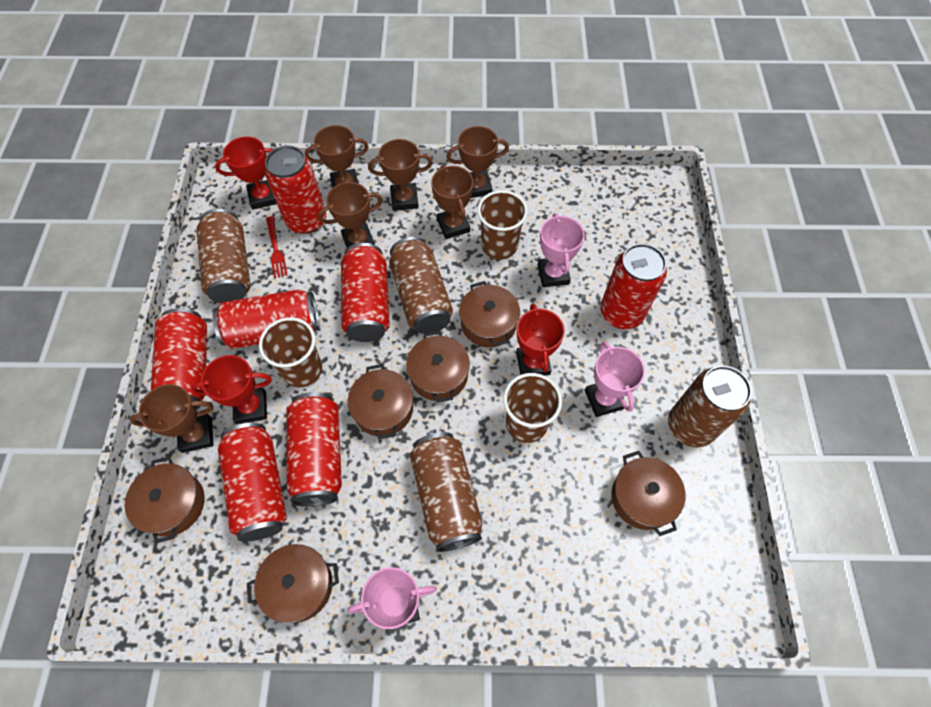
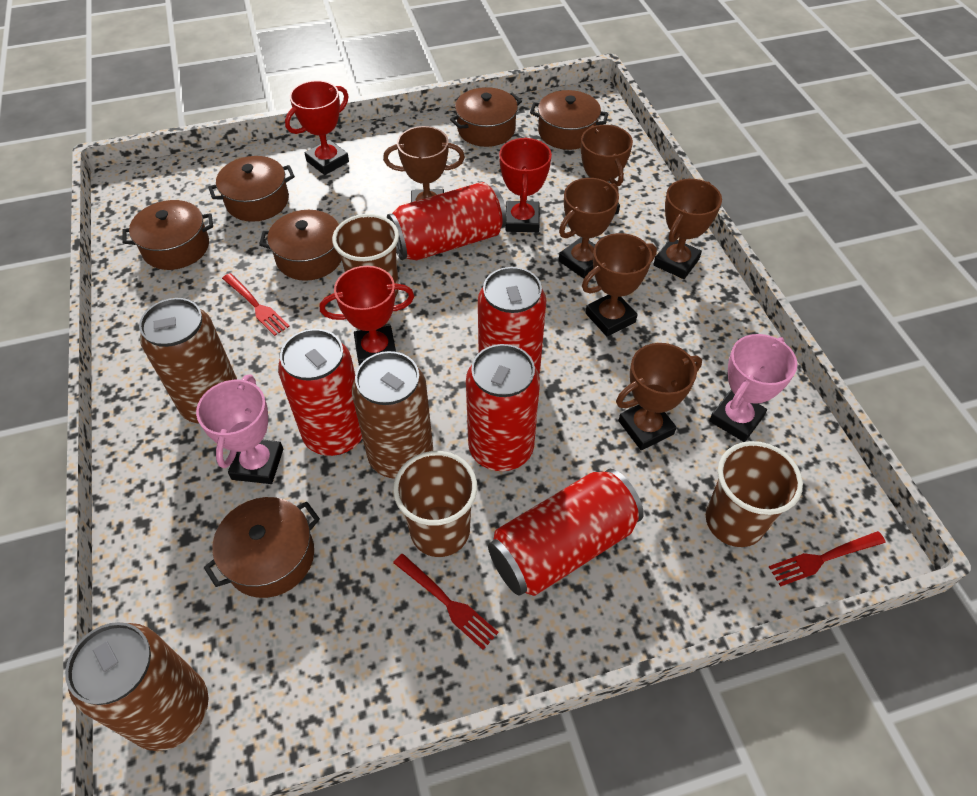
brown can: [196,209,251,303] [389,237,453,334] [410,432,482,552] [668,366,752,447] = 4 -> [65,622,208,751] [139,298,237,423] [352,351,433,479] = 3
pink trophy: [347,567,437,629] [538,213,585,287] [585,341,645,417] = 3 -> [196,375,283,484] [709,334,797,442] = 2
red can: [151,308,207,410] [213,289,320,349] [218,423,287,542] [265,146,326,234] [286,392,342,507] [341,243,390,342] [600,243,667,329] = 7 -> [278,329,362,456] [387,182,507,260] [466,344,540,471] [478,267,546,373] [488,469,644,596] = 5
red fork: [266,216,288,278] = 1 -> [222,273,290,336] [393,554,499,650] [769,531,886,587] = 3

